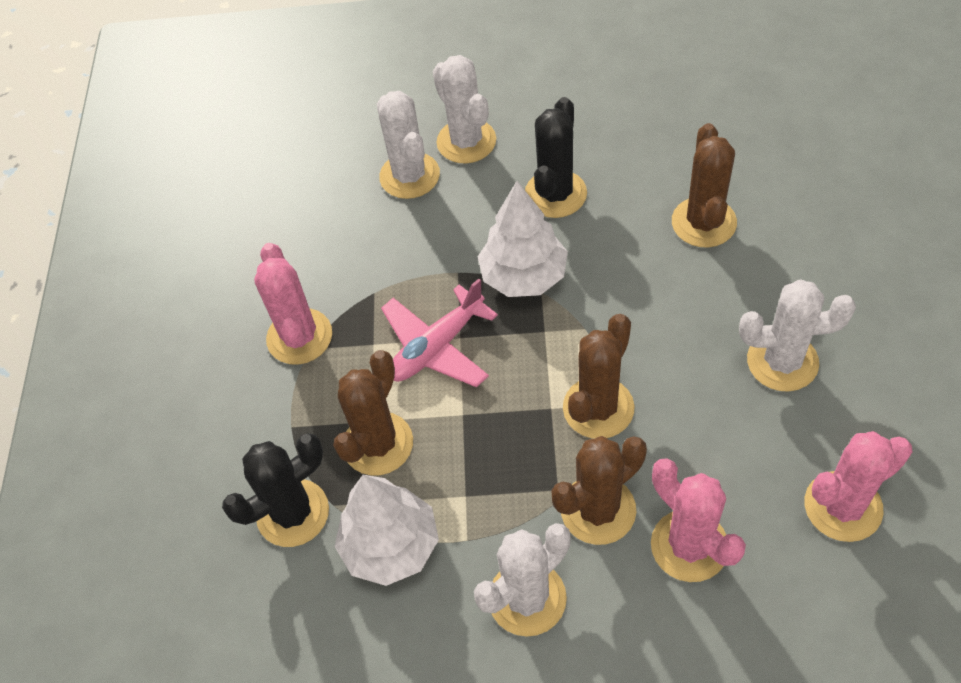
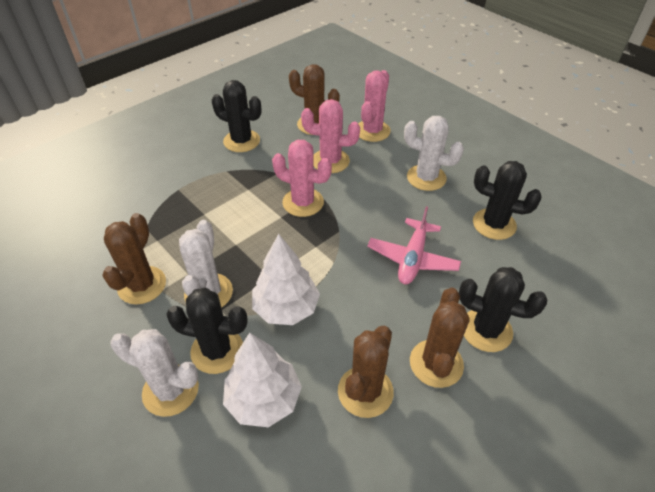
black cactus: [222,433,329,547] [525,97,587,218] = 2 -> [166,288,248,374] [212,80,261,152] [459,267,547,352] [473,161,542,240] = 4
white cactus: [377,91,440,199] [433,55,496,163] [474,523,571,637] [739,279,856,392] = 4 -> [111,329,199,417] [179,220,233,308] [404,116,464,191] = 3

